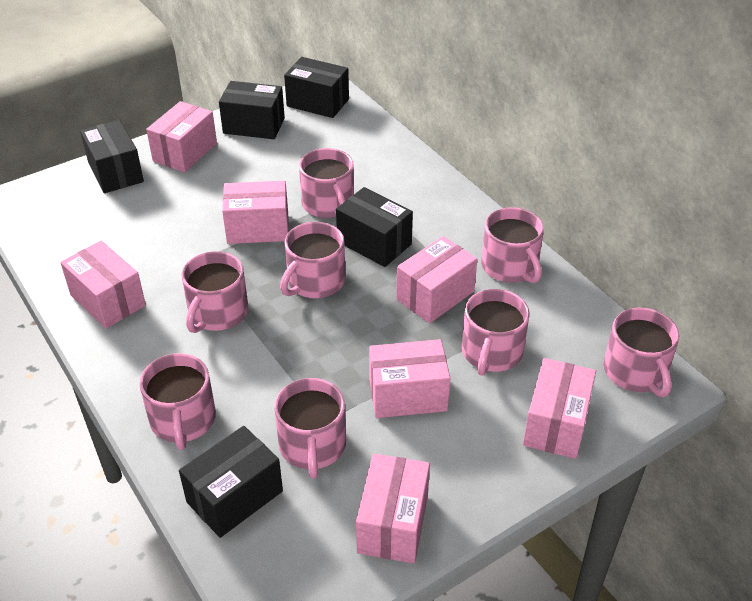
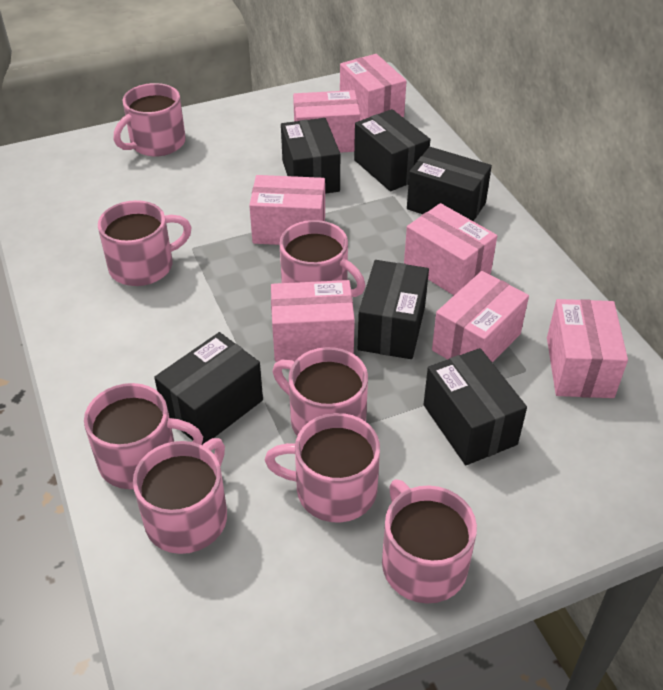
black box: [80,120,144,193] [179,426,283,538] [219,81,285,139] [284,57,349,118] [336,187,413,267] = 5 -> [154,332,263,445] [281,118,340,194] [354,109,430,191] [358,260,429,359] [407,147,492,221] [423,348,527,465] = 6

